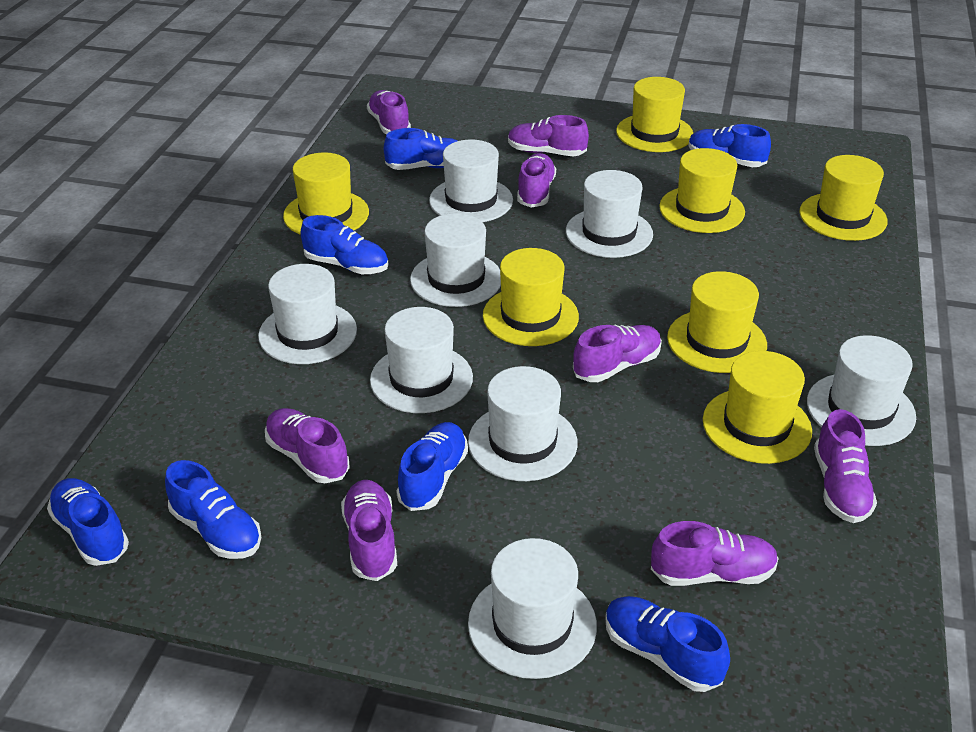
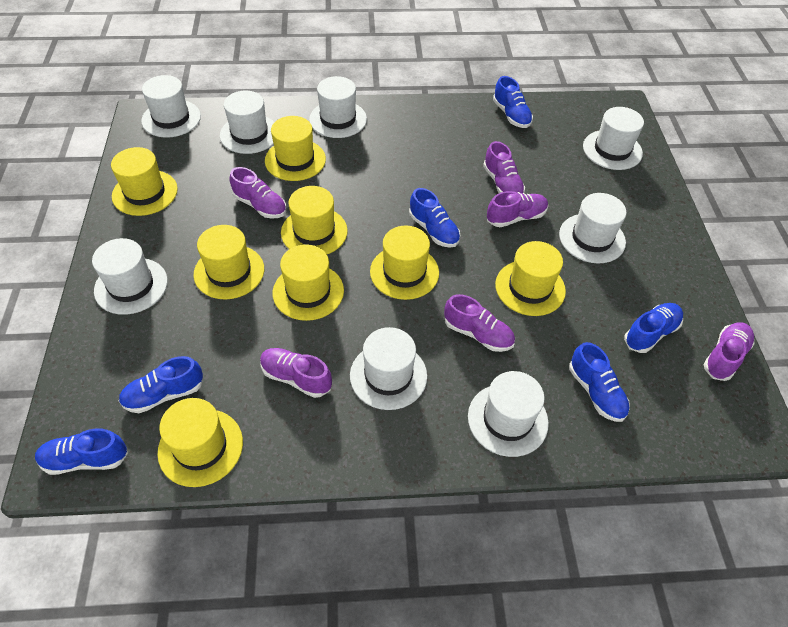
blue shoe: [47,478,129,566] [165,460,262,559] [301,215,388,274] [384,128,458,170] [396,422,468,511] [605,596,730,692] [689,124,771,167] = 7 -> [35,428,128,475] [119,356,203,413] [409,188,460,248] [493,76,533,128] [569,342,630,422] [624,303,683,353] = 6
purple shoe: [265,408,350,483] [341,480,397,581] [367,90,411,134] [508,115,589,156] [517,153,556,208] [573,325,662,382] [651,521,779,586] [814,409,877,523] = 8 -> [230,167,286,219] [260,348,332,398] [444,294,515,352] [483,141,525,193] [487,191,548,227] [704,322,755,381] = 6
yellow hat: [283,152,369,235] [483,248,579,346] [616,77,693,152] [659,148,745,233] [667,271,767,373] [703,351,812,464] [799,155,888,241] = 7 -> [111,147,178,216] [157,398,243,487] [194,225,264,300] [265,116,326,181] [273,244,344,321] [281,186,348,254] [370,226,439,300] [495,241,566,316] = 8

